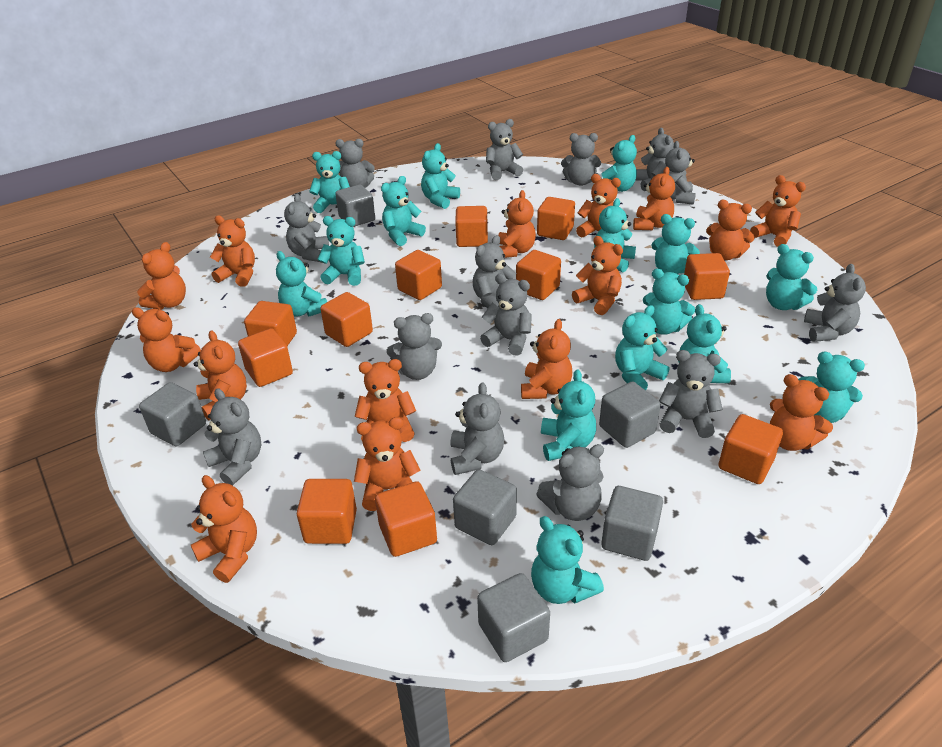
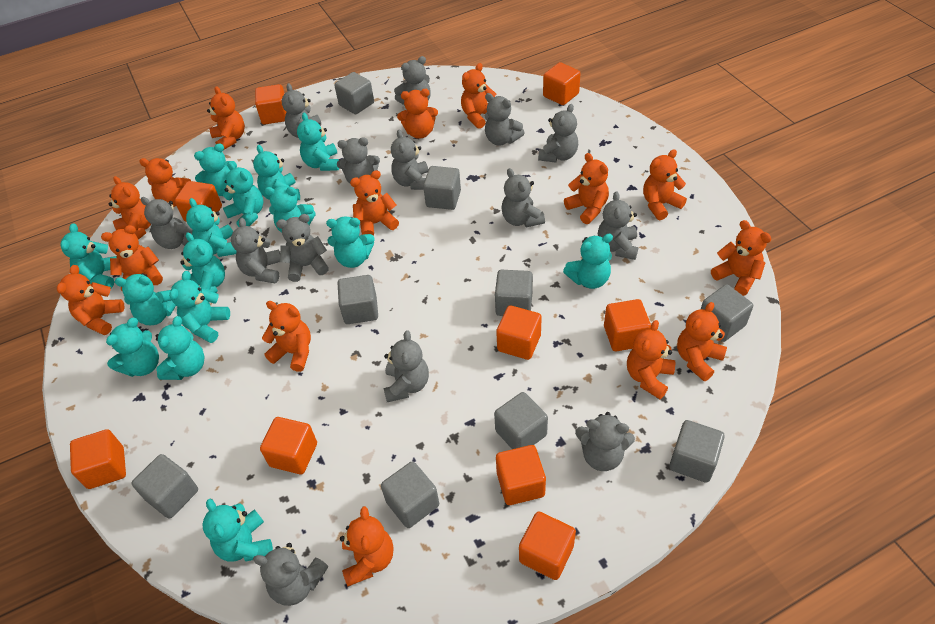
grey cube: [139,382,206,446] [335,185,375,227] [453,469,517,545] [477,573,550,662] [599,382,661,448] [601,486,663,561] = 6 -> [131,454,198,519] [334,72,374,114] [337,275,378,324] [381,461,439,528] [423,166,461,210] [494,392,548,449] [495,270,533,316] [669,420,725,483] [701,285,753,342] = 9
orange cube: [238,328,293,387] [244,301,297,346] [297,479,357,544] [320,292,373,347] [375,481,437,557] [395,250,442,300] [455,206,488,247] [516,250,561,300] [537,197,575,240] [684,253,730,300] [719,414,783,484] = 11 -> [70,429,126,489] [175,181,222,222] [255,84,286,125] [260,417,317,474] [496,305,542,360] [496,445,546,505] [519,511,576,580] [543,62,581,105] [604,299,651,351] = 9

